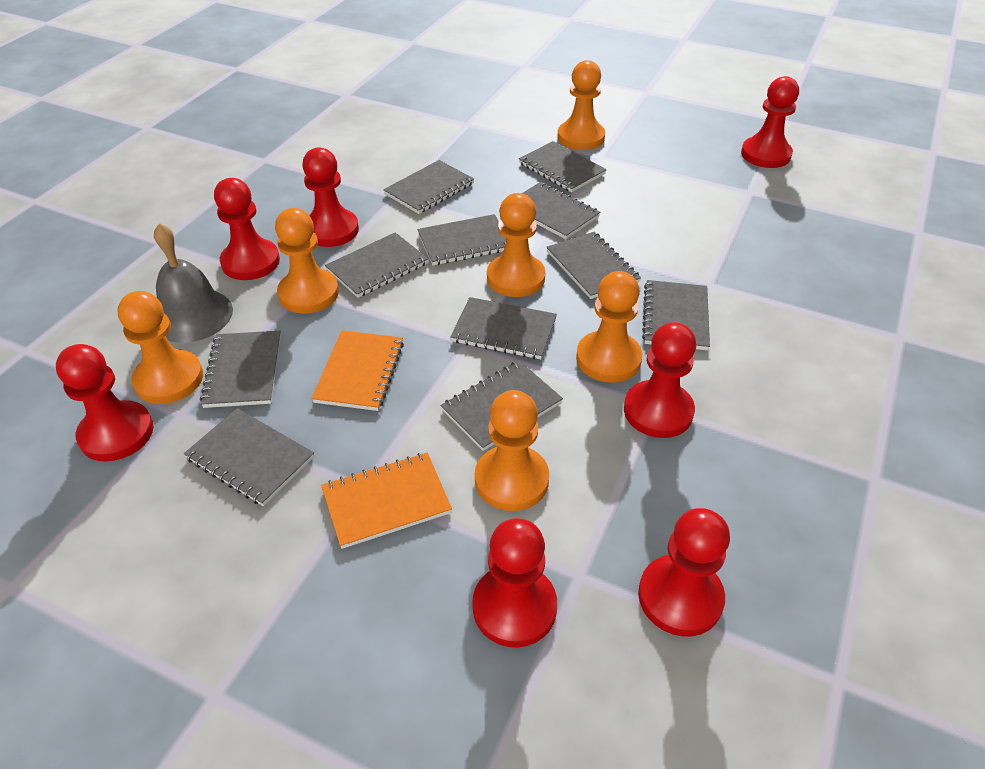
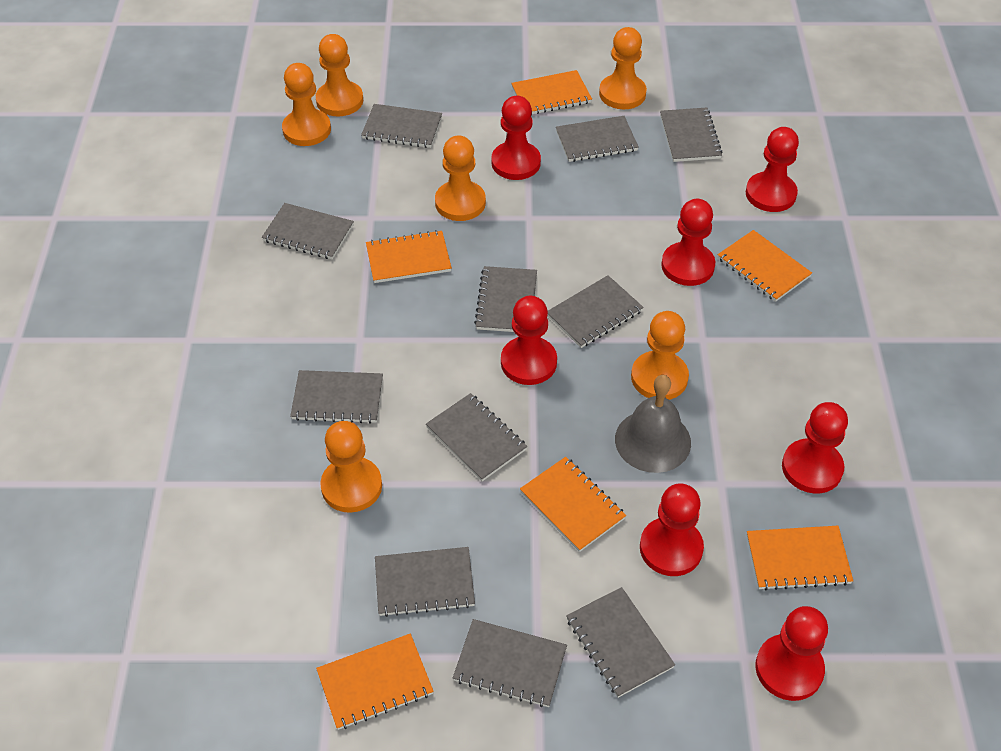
orange notebook: [312,330,404,411] [321,453,452,549] = 2 -> [316,633,434,730] [366,230,452,283] [511,70,592,115] [520,457,626,552] [718,230,812,302] [747,526,853,590] = 6

